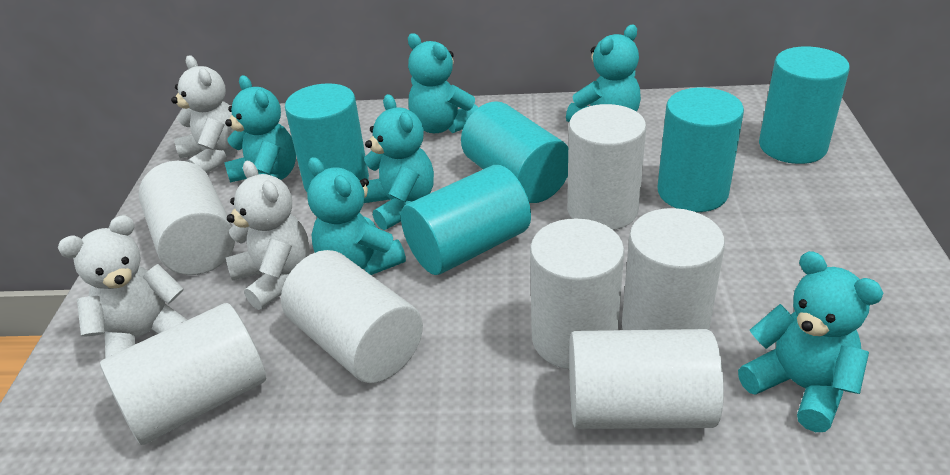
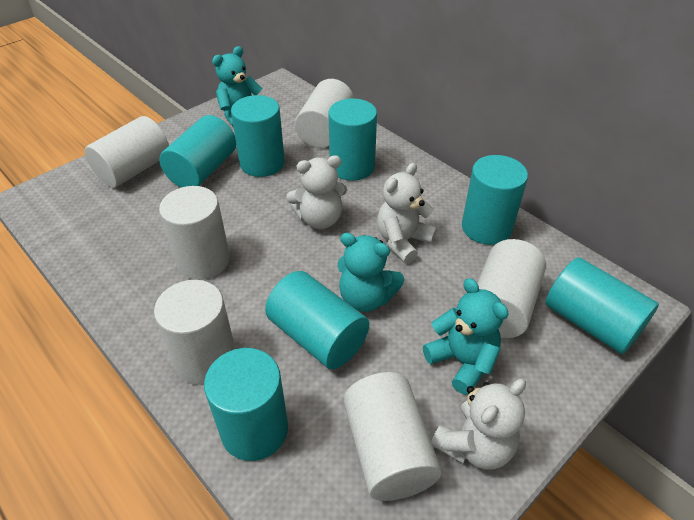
turquoise cylinder: [285,83,369,192] [401,165,531,275] [461,101,568,203] [657,88,744,212] [759,46,850,164] = 5 -> [159,115,236,188] [204,348,288,461] [231,95,285,177] [265,271,369,369] [328,99,377,181] [462,155,528,245] [546,257,659,354] = 7
turquoise teddy bear: [224,75,296,183] [307,157,406,275] [364,94,434,230] [408,33,479,133] [566,25,641,122] [738,251,883,432] = 6 -> [212,46,263,128] [338,233,404,312] [423,278,509,395] = 3
white cylinder: [100,303,266,445] [139,161,235,275] [281,250,423,383] [530,218,625,369] [567,104,646,230] [569,329,724,429] [622,208,725,330] = 7 -> [85,116,169,188] [154,280,235,385] [159,186,230,280] [295,79,354,148] [344,372,441,501] [477,239,546,338] = 6

